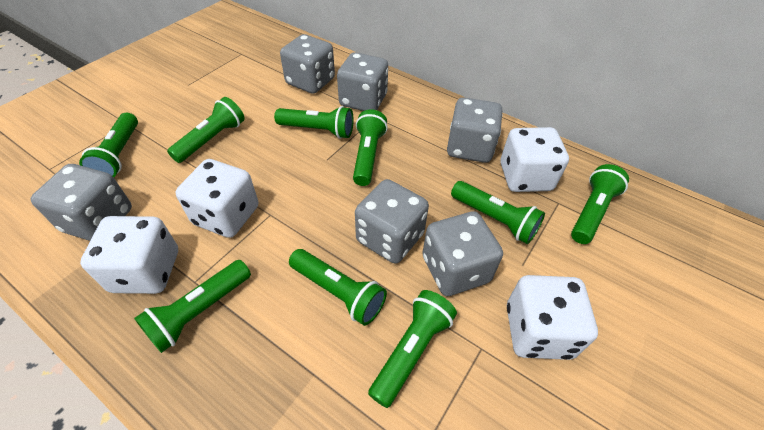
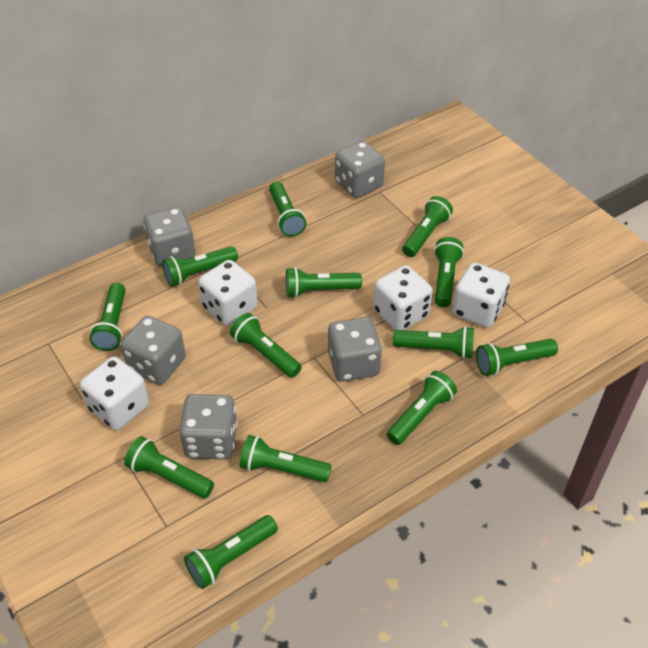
green flashlight: [79,113,138,177] [134,260,251,353] [167,97,245,163] [274,106,354,139] [289,249,387,326] [353,109,388,186] [368,290,457,408] [451,181,545,244] [571,164,629,244] = 9 -> [89,283,126,351] [124,436,214,498] [162,246,238,287] [184,515,278,589] [230,313,302,378] [240,435,332,482] [269,182,306,237] [286,267,362,298] [387,371,457,445] [393,326,474,359] [402,196,453,257] [434,237,464,307] [476,339,558,376] = 13
grey dice: [31,164,132,241] [280,34,335,94] [337,52,388,111] [355,179,429,264] [422,211,503,296] [447,97,503,163] = 6 -> [121,316,186,385] [143,207,195,267] [179,394,237,460] [328,317,382,382] [335,141,385,198] = 5

